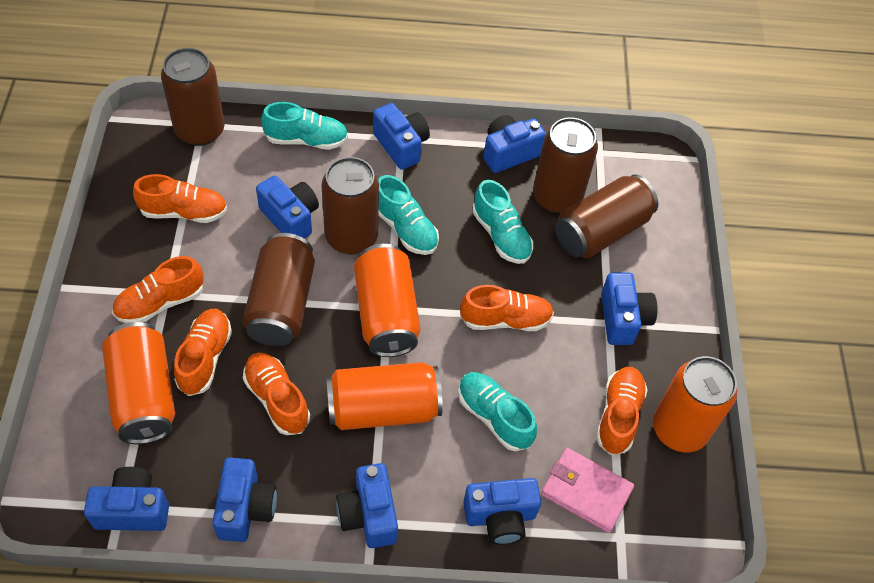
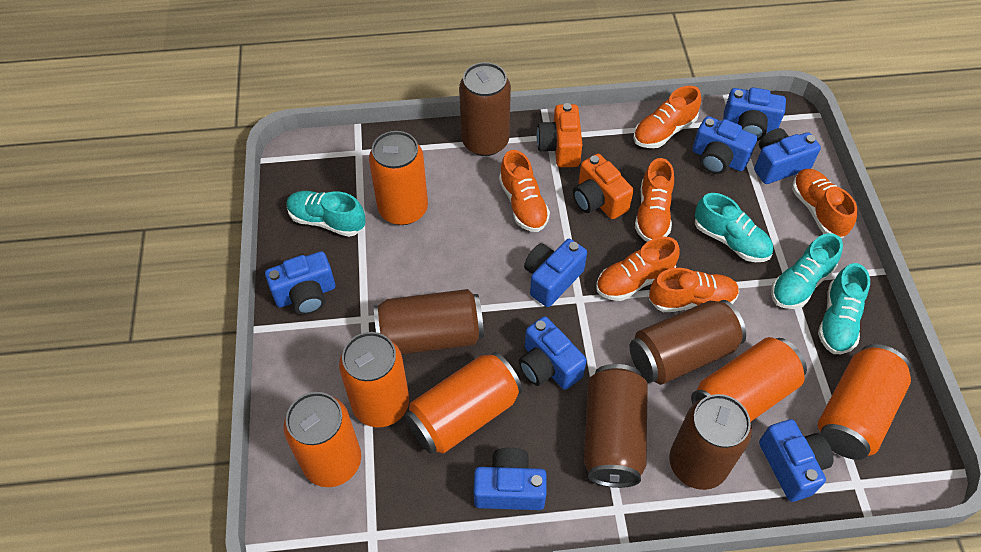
orange camera: none = 0 -> [537,103,582,167] [573,154,634,219] = 2
orange can: [102,322,175,444] [326,362,443,430] [354,244,421,357] [653,356,737,452] = 4 -> [284,392,361,487] [339,332,409,427] [369,131,428,225] [405,352,522,454] [691,337,807,422] [818,344,911,460] = 6
pink wallet: [541,448,634,533] = 1 -> none = 0

